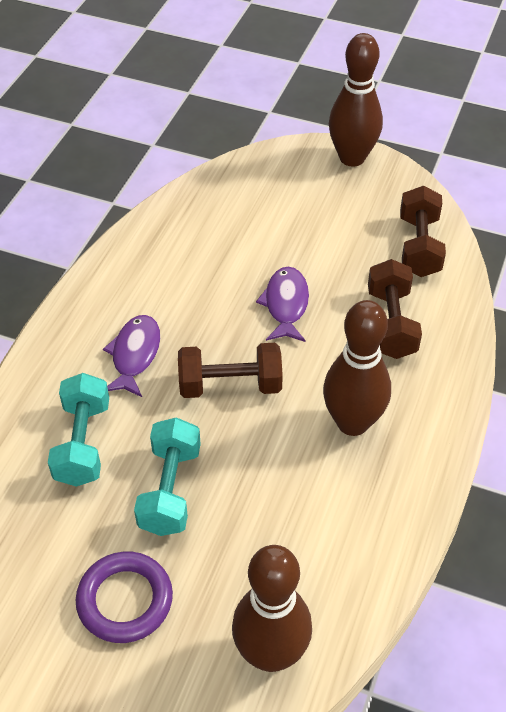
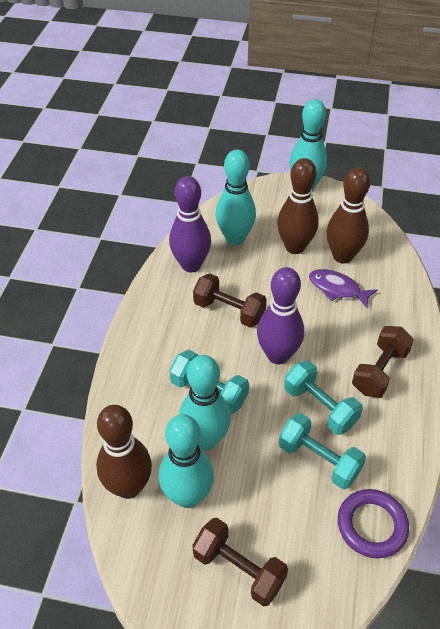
purple bowling pin: none = 0 -> [169,176,211,272] [257,267,304,364] = 2
purple fish: [103,315,160,397] [256,267,309,342] = 2 -> [309,269,378,309] = 1
turquoise bowling pin: none = 0 -> [159,414,214,508] [179,355,231,451] [215,149,256,245] [289,99,327,191] = 4
turquoise dumbbell: [48,373,109,487] [134,417,201,536] = 2 -> [169,350,249,414] [278,413,366,489] [284,361,363,435] = 3

